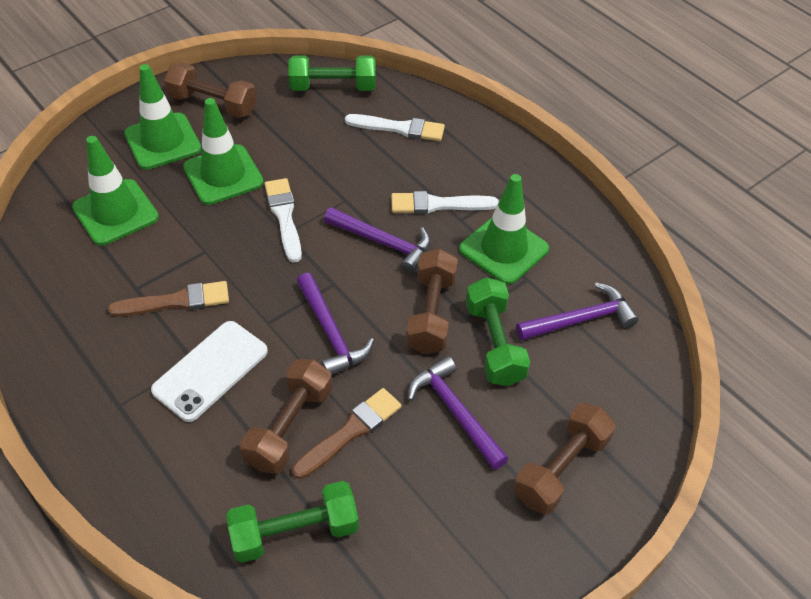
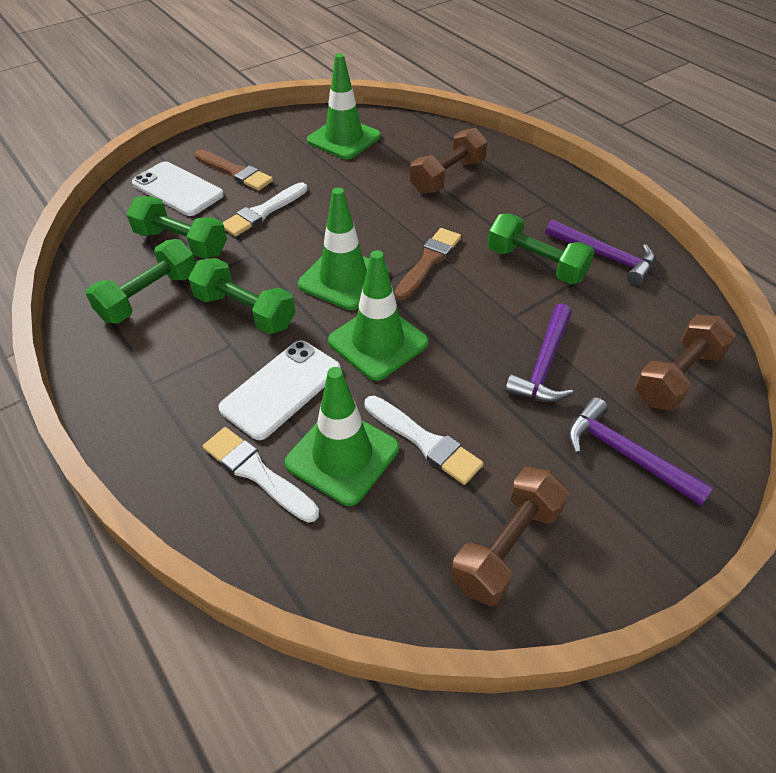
brown dumbbell: [164,63,257,118] [240,359,332,474] [406,249,458,354] [514,403,616,515] = 4 -> [410,128,487,194] [451,467,569,606] [635,314,736,411] = 3
green dumbbell: [226,481,359,563] [289,56,376,91] [466,277,530,386] = 3 -> [85,239,196,323] [127,196,227,259] [188,258,296,334] [487,214,595,284] = 4
purple hammer: [297,273,374,376] [324,207,431,274] [408,356,508,470] [516,283,639,340] = 4 -> [505,304,573,402] [545,220,655,285] [568,397,714,506] = 3
white phone: [151,321,268,422] = 1 -> [132,161,224,216] [218,341,341,440] = 2

